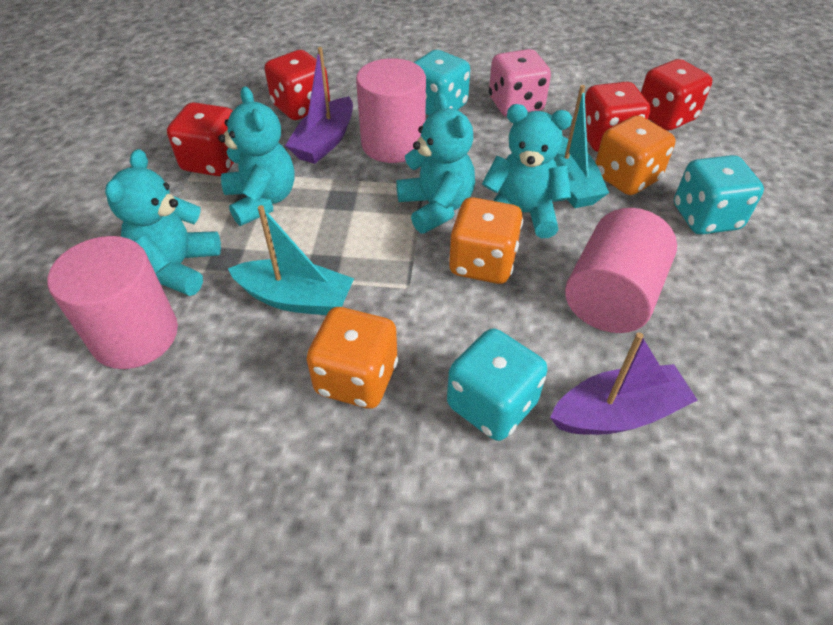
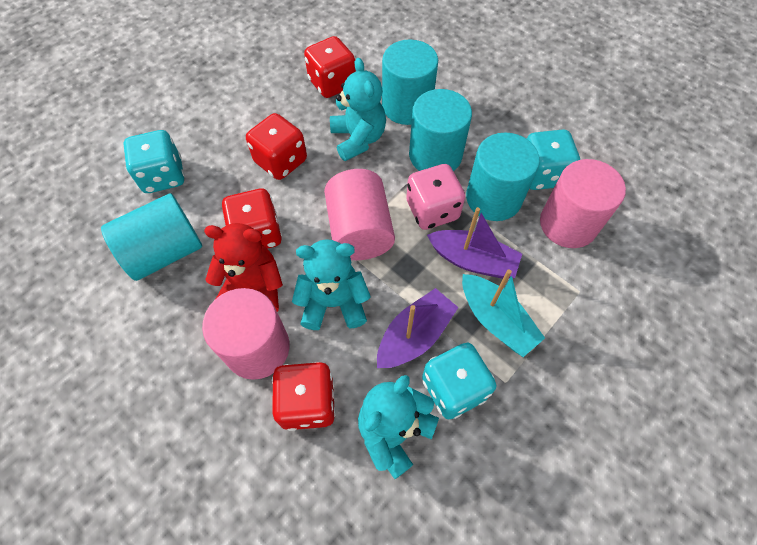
orange dice: [307,307,398,409] [448,197,523,284] [595,115,676,195] = 3 -> none = 0
red teddy bear: none = 0 -> [204,223,283,312] = 1
turquoise boat: [228,205,354,315] [553,85,609,208] = 2 -> [462,269,545,357] = 1
turquoise cylinder: none = 0 -> [101,193,202,281] [382,40,438,125] [409,89,472,171] [466,133,540,221] = 4
turquoise teddy bear: [105,149,221,296] [218,86,295,226] [396,93,475,234] [482,104,572,238] = 4 -> [292,239,371,330] [330,58,386,161] [358,375,439,479] = 3

